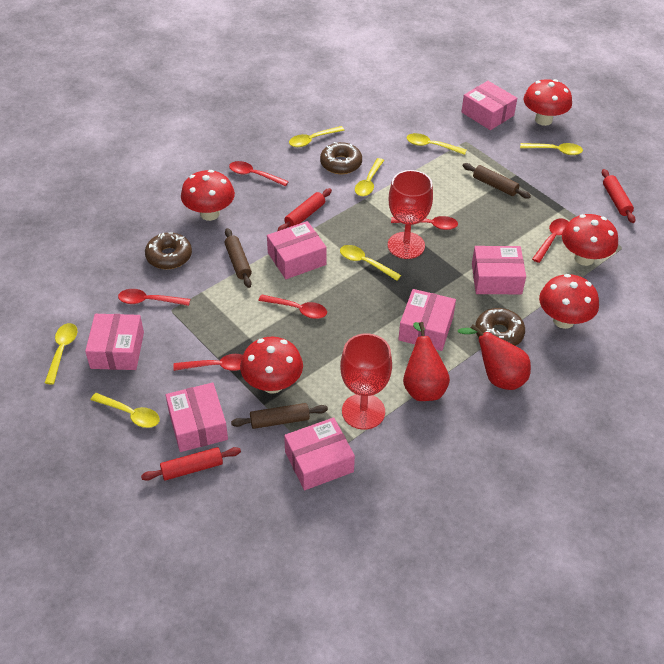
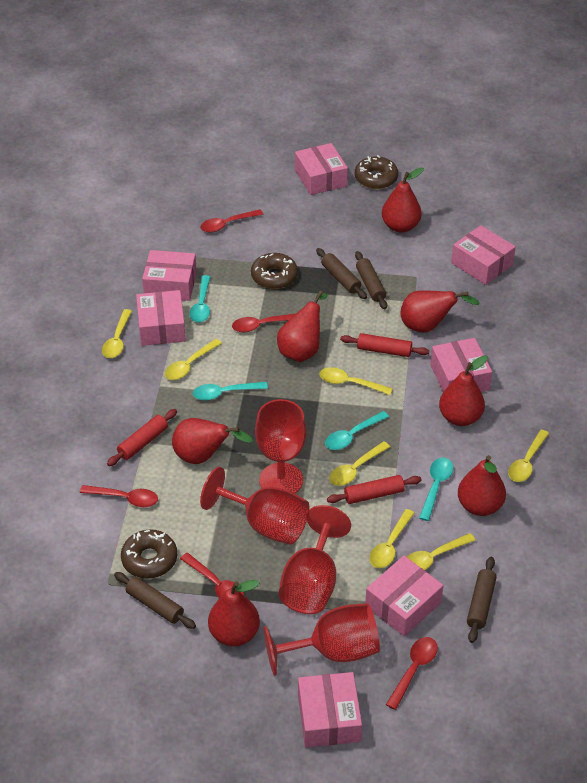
brown rolling pin: [225,228,252,288] [231,403,328,429] [463,163,531,199] = 3 -> [114,572,196,629] [316,248,367,299] [355,251,387,309] [467,557,497,643] = 4
red goblet: [340,333,392,430] [388,170,433,259] = 2 -> [200,467,309,544] [255,399,306,494] [263,603,380,676] [279,505,351,614] = 4
red mushroom: [181,170,235,221] [240,337,303,394] [523,79,572,126] [539,274,599,329] [562,214,618,266] = 5 -> none = 0
red pear: [403,322,450,401] [458,324,531,390] = 2 -> [172,418,253,464] [208,580,260,646] [277,291,328,362] [382,167,424,233] [400,291,480,332] [439,355,488,426] [458,455,506,516] = 7
red spoon: [118,289,190,306] [173,354,243,371] [229,161,289,186] [258,294,327,319] [391,216,458,230] [532,218,569,263] = 6 -> [80,485,158,507] [180,553,244,598] [200,209,264,233] [232,314,295,332] [386,637,438,710] = 5
turquoise spoon: none = 0 -> [190,275,210,323] [193,382,268,401] [325,411,389,450] [419,458,453,521] = 4

